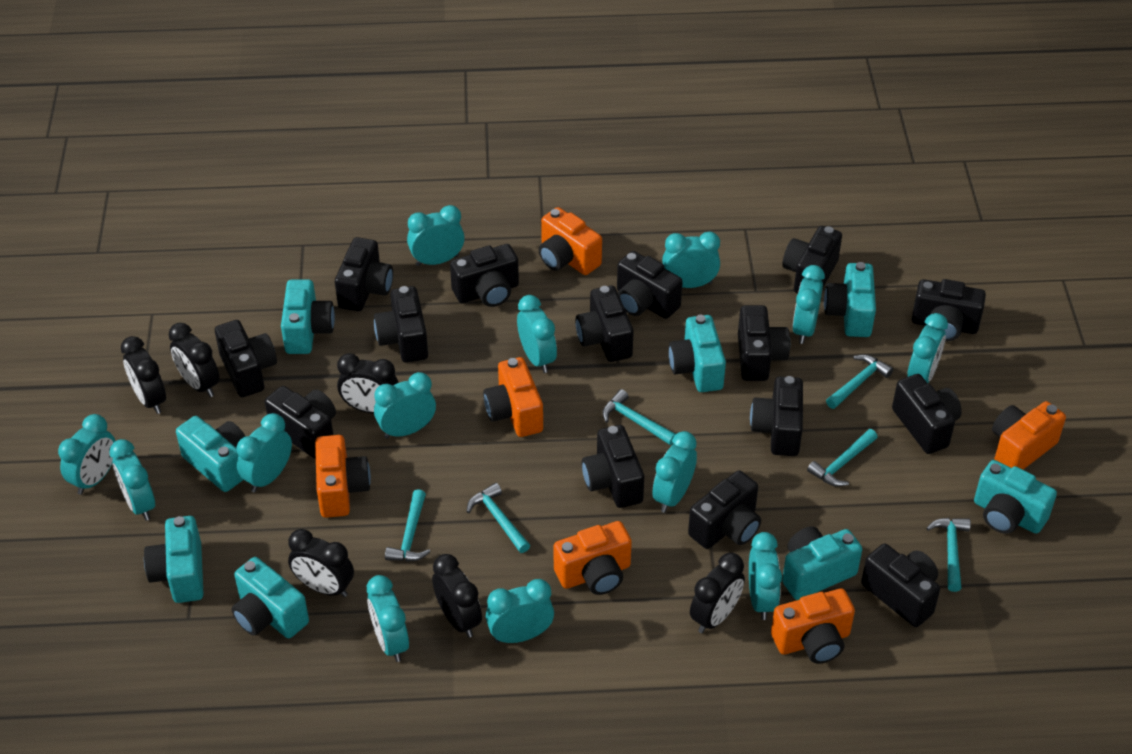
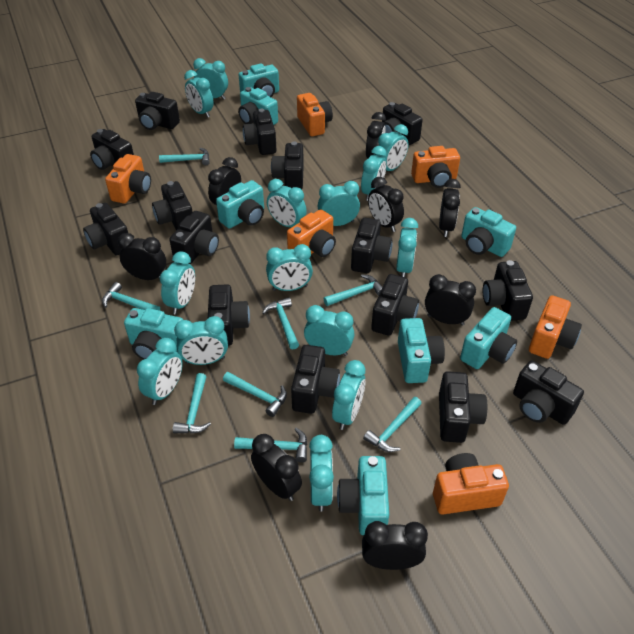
black clock: [121,336,166,414] [169,323,220,397] [288,529,354,597] [337,353,399,413] [432,554,482,638] [690,553,745,633] = 6 -> [118,233,166,280] [208,157,241,212] [251,434,302,501] [362,521,428,570] [366,112,386,159] [368,177,404,232] [425,274,476,325] [439,179,461,237] = 8
turquoise clock: [58,414,115,495] [109,439,155,521] [236,413,292,492] [367,575,409,662] [374,372,436,439] [407,205,465,266] [486,579,554,643] [517,295,557,373] [652,431,697,513] [662,231,720,288] [749,532,782,620] [792,265,825,344] [907,313,948,383] = 13 -> [137,338,183,405] [160,251,195,314] [174,316,228,365] [184,70,214,118] [193,58,228,100] [266,244,313,291] [267,179,307,227] [304,305,354,356] [309,435,334,511] [318,181,360,226] [332,360,366,430] [361,146,386,201] [375,124,409,171] [396,218,418,277] = 14
turquoise hammer: [385,489,430,562] [467,483,530,553] [602,389,676,445] [807,429,878,487] [826,355,893,409] [926,518,971,592] = 6 -> [102,282,160,311] [159,148,210,165] [173,373,211,433] [223,372,287,417] [234,428,308,463] [262,297,299,349] [324,274,382,306] [363,397,422,452] = 8

